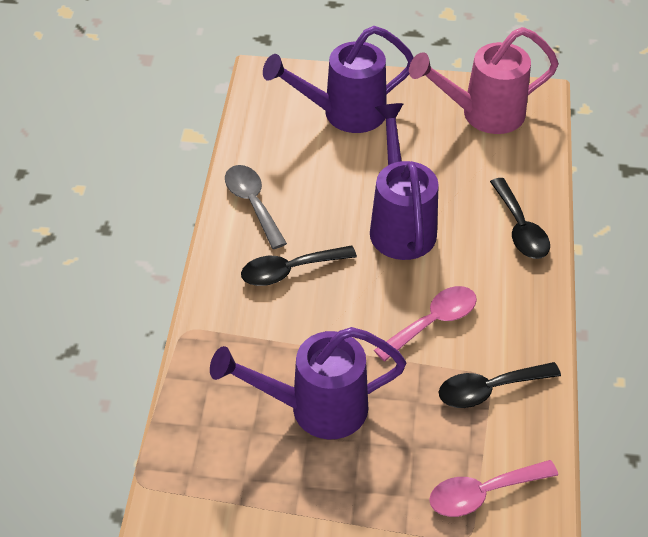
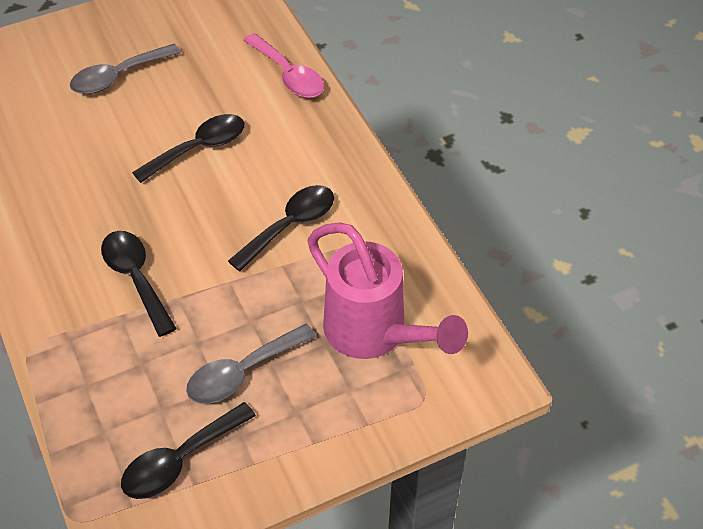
black spoon: [241,246,357,286] [439,362,561,408] [490,178,550,259] = 3 -> [101,231,177,337] [121,402,256,499] [132,114,244,183] [228,185,334,271] = 4
grey spoon: [225,165,287,249] = 1 -> [70,44,181,94] [186,324,316,404] = 2
pink spoon: [374,286,477,362] [429,460,558,517] = 2 -> [243,33,324,98] = 1
purple watering can: [210,327,406,439] [263,26,414,133] [370,103,439,260] = 3 -> none = 0

